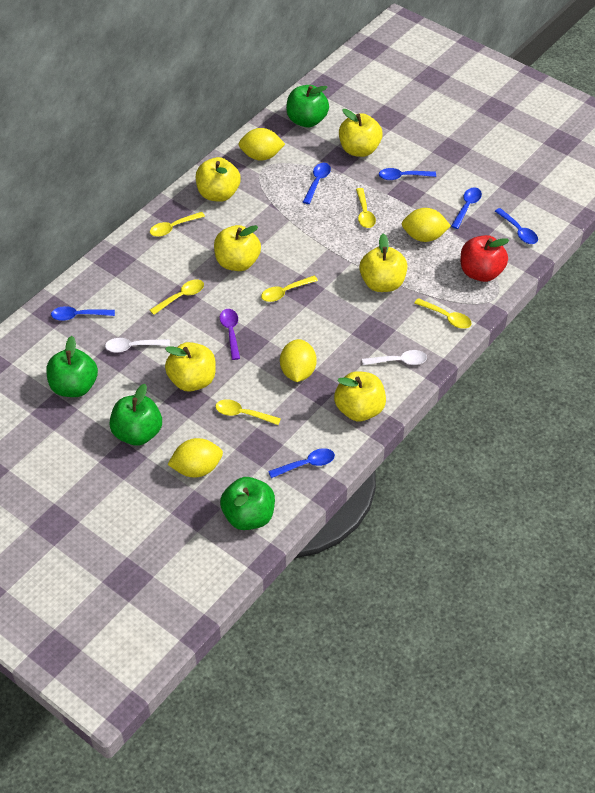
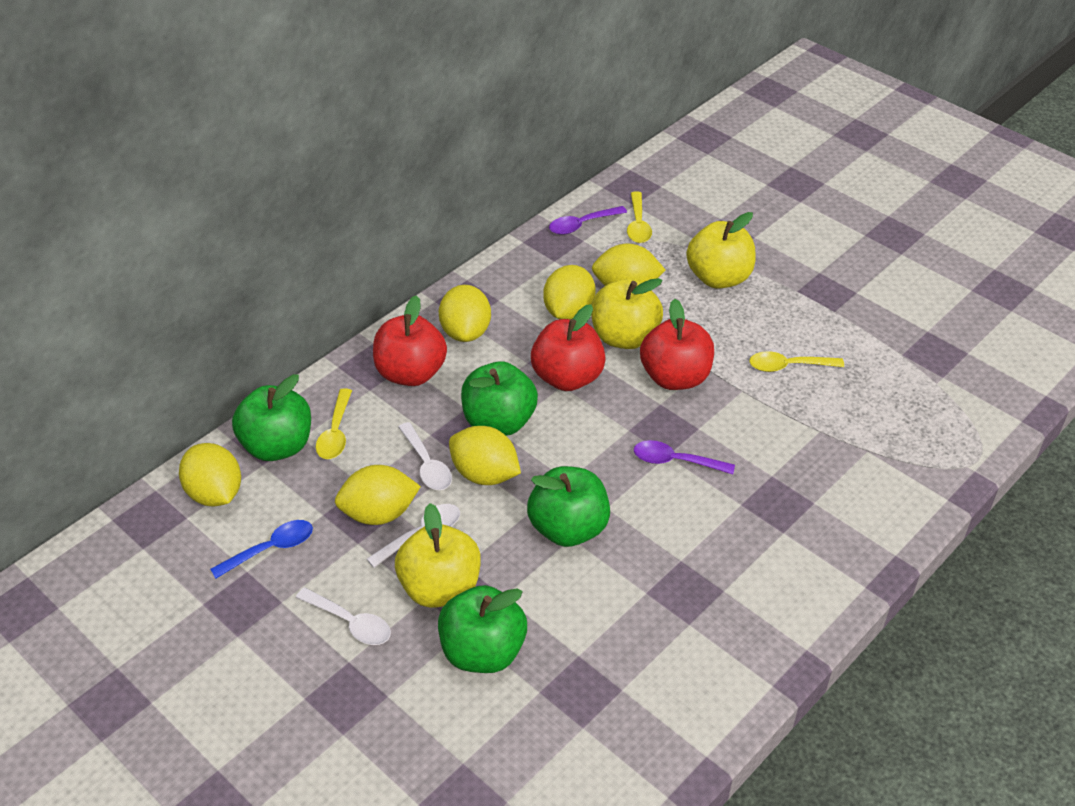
blue spoon: [51,306,115,321] [268,448,335,478] [303,163,331,204] [379,168,436,180] [451,187,482,229] [495,208,538,244] = 6 -> [210,520,313,579] = 1
purple spoon: [220,309,240,360] = 1 -> [549,206,627,235] [634,440,735,474] = 2
red apple: [461,235,509,282] = 1 -> [373,295,447,386] [531,304,606,391] [640,299,714,390] = 3
white spoon: [105,338,170,353] [362,350,427,365] = 2 -> [296,587,391,645] [367,504,460,568] [399,422,452,490] = 3
yellow apple: [165,342,216,392] [196,157,241,202] [214,225,261,271] [334,371,386,421] [339,109,383,157] [359,234,407,292] = 6 -> [395,503,481,608] [591,278,663,349] [686,212,756,289] = 3
yellow lemon: [167,438,223,477] [238,128,285,161] [280,339,317,382] [402,208,451,242] = 4 -> [179,443,241,507] [335,465,421,525] [439,285,491,342] [449,426,521,485] [543,265,596,319] [592,243,665,286] = 6
yellow spoon: [150,212,205,237] [150,279,204,315] [216,399,281,425] [261,276,318,302] [356,188,376,228] [415,298,471,329] = 6 -> [316,388,352,459] [627,191,652,243] [749,351,844,372] = 3

